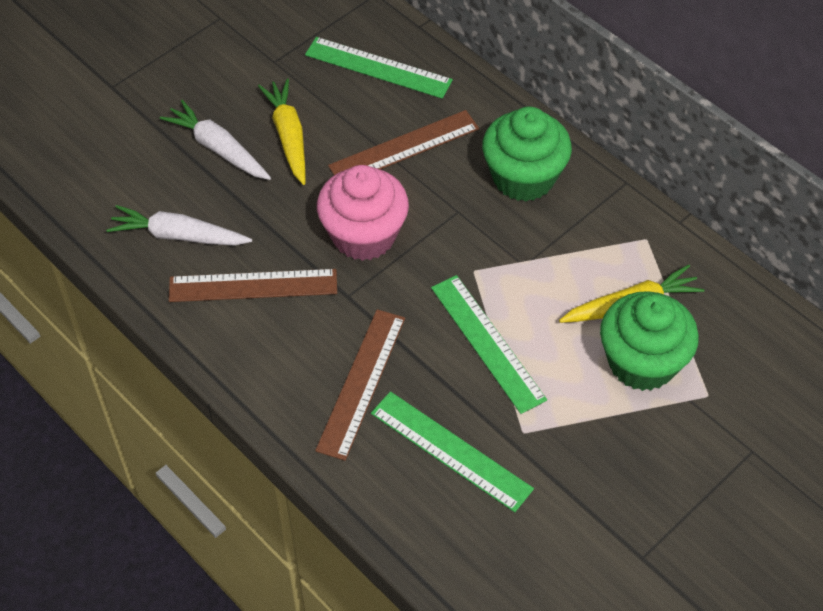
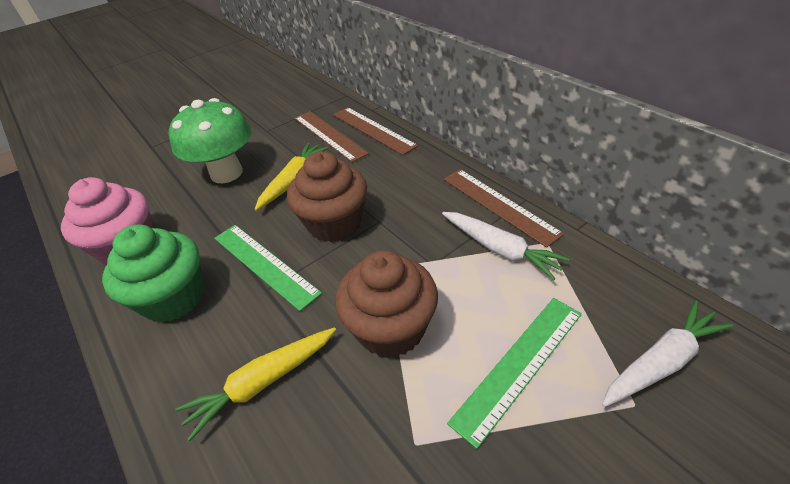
brown cupcake: none = 0 -> [287,151,367,242] [335,251,438,358] = 2
green cupcake: [482,107,572,202] [600,291,699,391] = 2 -> [102,225,204,323] = 1
green mushroom: none = 0 -> [169,98,252,183] = 1
green ruler: [305,37,453,99] [371,391,534,512] [431,275,547,414] = 3 -> [214,225,322,311] [447,298,582,449] = 2

